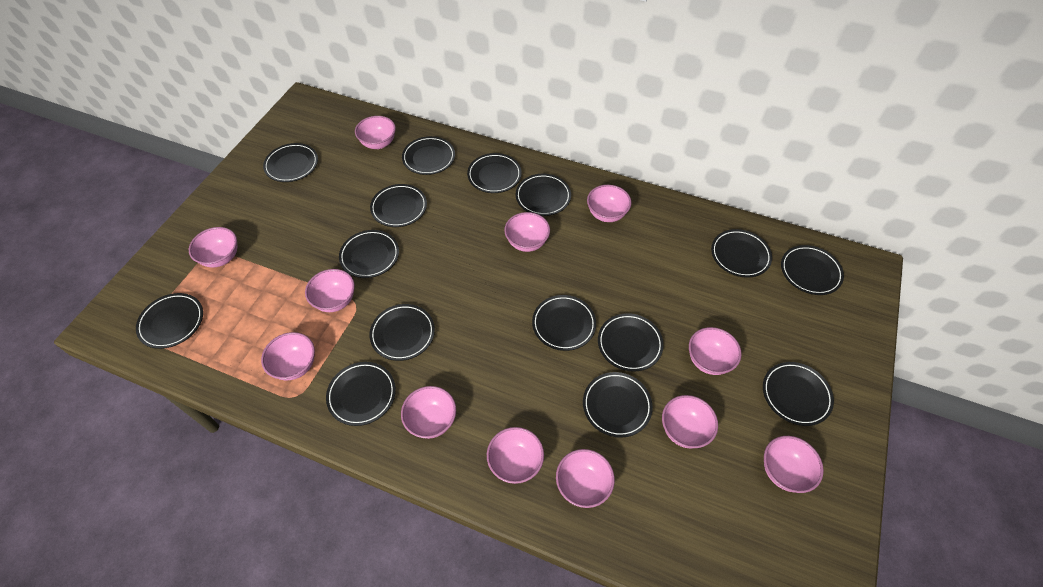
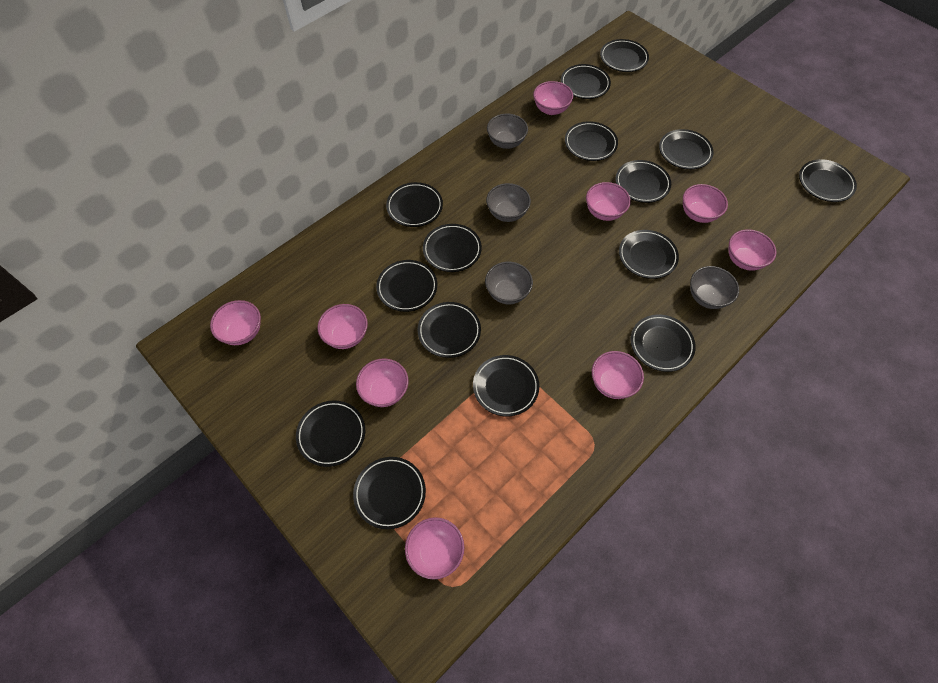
grey bowl: none = 0 -> [485,262,533,304] [486,183,531,222] [487,114,528,149] [690,266,739,309] = 4
pink bowl: [189,227,237,268] [261,332,315,381] [305,269,355,312] [355,116,396,149] [401,386,456,439] [487,427,544,484] [504,212,550,252] [556,449,615,508] [587,185,631,222] [662,395,718,449] [689,327,741,375] [764,436,824,493] = 12 -> [210,300,261,345] [318,304,368,349] [356,359,408,407] [405,517,464,580] [533,81,573,115] [586,182,631,221] [592,351,644,399] [683,184,728,223] [728,229,777,271] = 9

